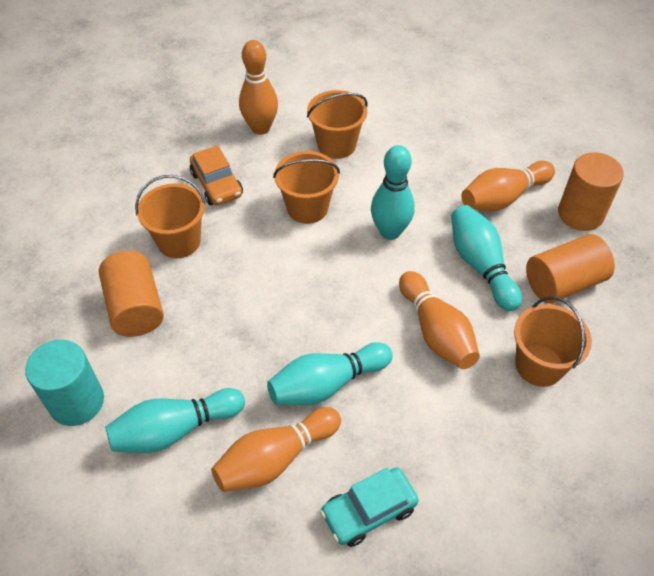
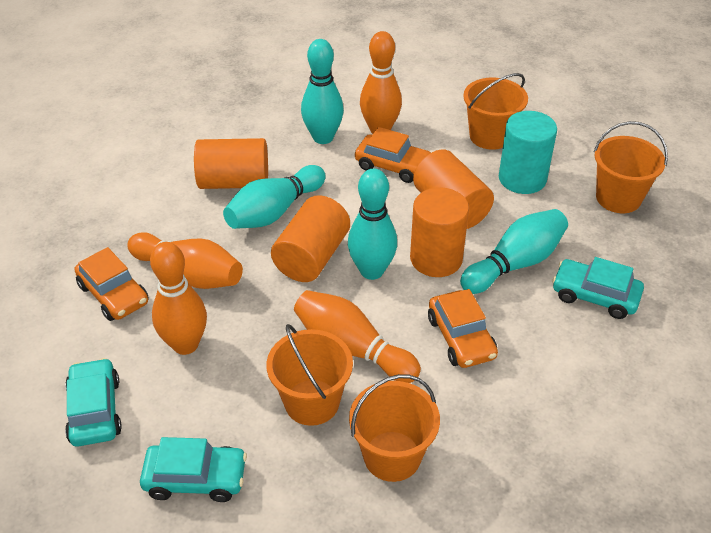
orange car: [190,145,243,206] = 1 -> [75,247,149,321] [355,127,431,183] [428,289,498,368] = 3
orange cylinder: [99,251,164,337] [526,234,615,303] [558,152,624,231] = 3 -> [194,138,268,189] [271,195,350,282] [410,187,469,277] [413,149,494,229] = 4
turquoise car: [320,467,419,547] = 1 -> [65,358,122,447] [140,437,247,502] [552,257,644,319] = 3

